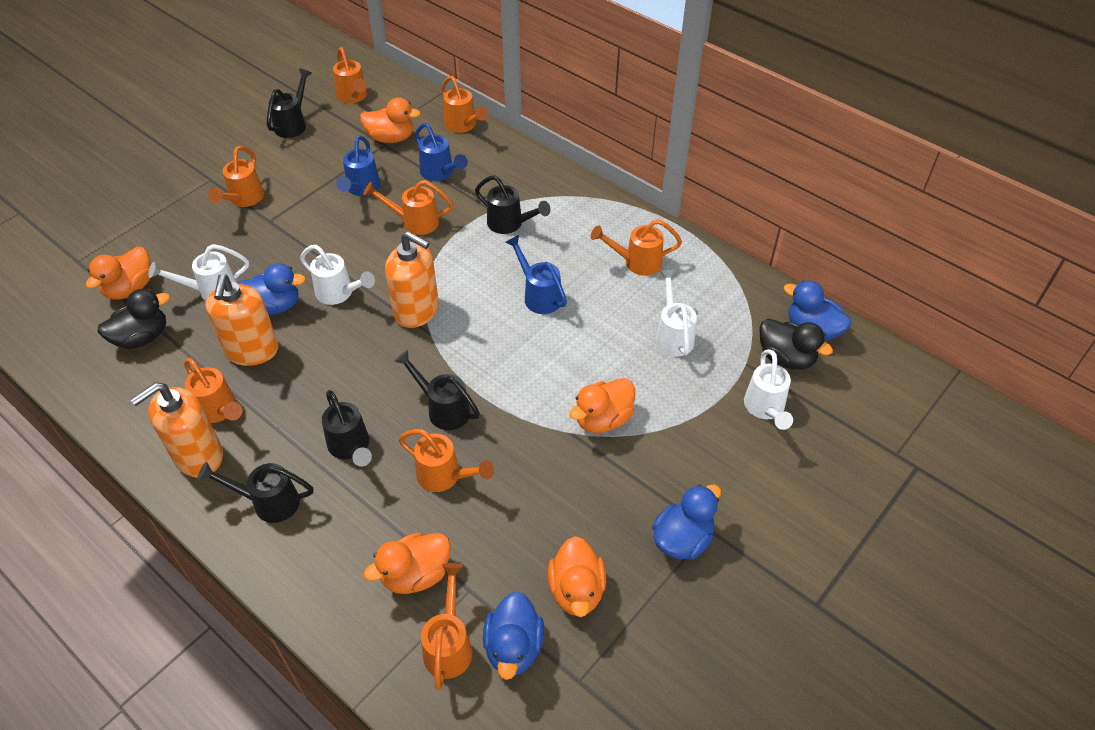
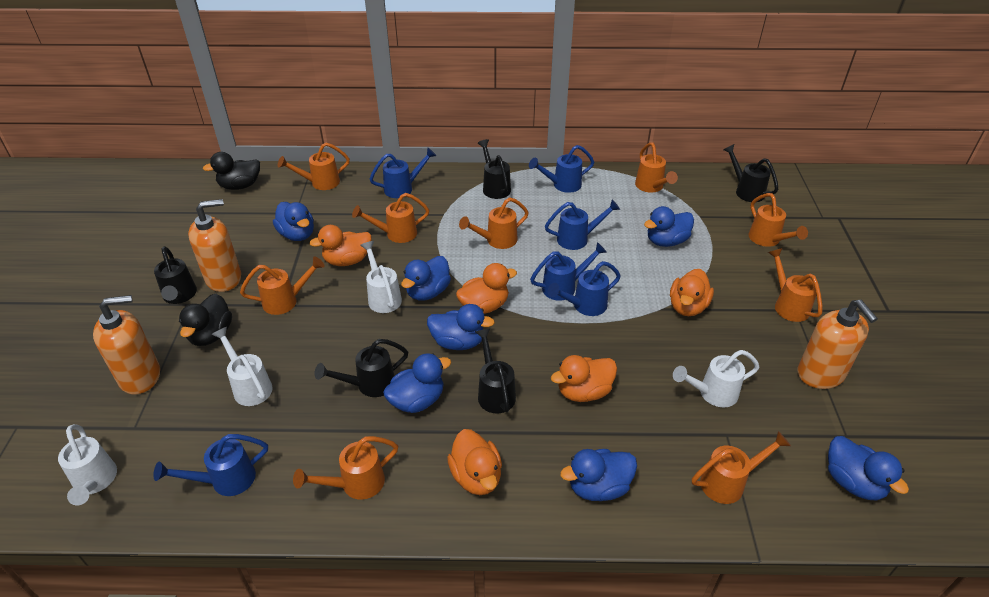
blue duck: [236,263,306,315] [483,591,544,680] [652,484,721,559] [783,280,852,341] = 4 -> [273,202,314,241] [383,353,451,413] [401,256,451,301] [427,304,495,350] [560,449,637,501] [644,206,694,247] [828,436,909,501] = 7
blue watering can: [336,135,380,196] [415,123,468,181] [506,235,567,314] = 3 -> [153,434,268,496] [370,147,436,198] [529,145,594,193] [530,242,607,301] [545,200,620,250] [548,261,621,316] = 6
orange watering can: [184,358,242,423] [208,146,264,207] [333,47,367,103] [363,180,453,235] [398,429,494,492] [421,563,472,690] [441,76,488,133] [591,219,682,276] = 8 -> [240,257,325,315] [278,143,350,190] [293,436,398,500] [352,193,429,243] [459,197,529,249] [635,142,678,193] [692,431,791,504] [749,193,808,247] [768,248,822,322] = 9

